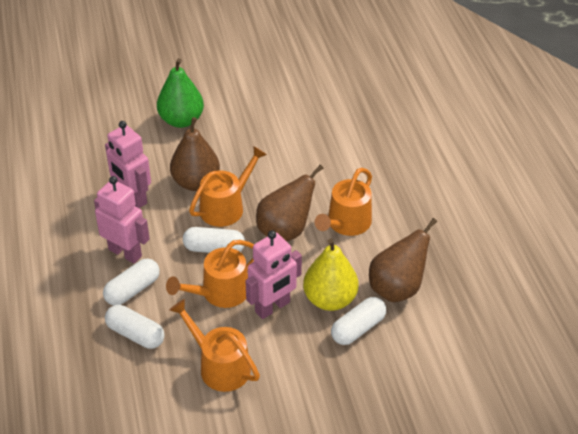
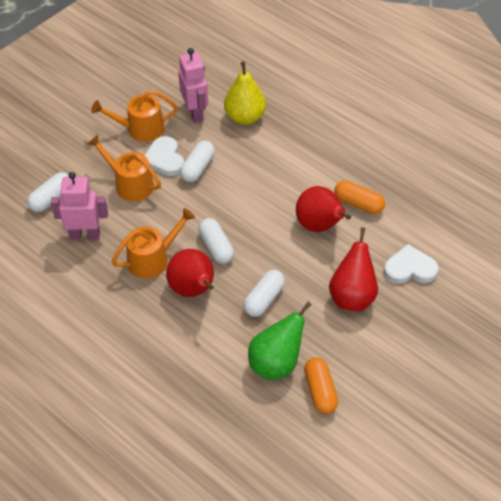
brown pear: [170,117,220,191] [256,165,323,241] [369,218,437,302] = 3 -> none = 0
orange capsule: none = 0 -> [304,357,338,414] [335,181,385,214] = 2
orange watering can: [166,240,254,308] [170,299,260,392] [189,146,267,227] [315,168,372,236] = 4 -> [88,135,161,201] [91,90,178,142] [112,208,195,279] = 3
pink robot: [94,176,150,264] [105,121,151,208] [246,230,302,319] = 3 -> [51,172,108,240] [178,48,208,123] = 2
red pear: none = 0 -> [166,249,214,297] [296,186,351,232] [329,227,378,311] = 3
white heart: none = 0 -> [144,136,184,176] [384,244,439,284] = 2

